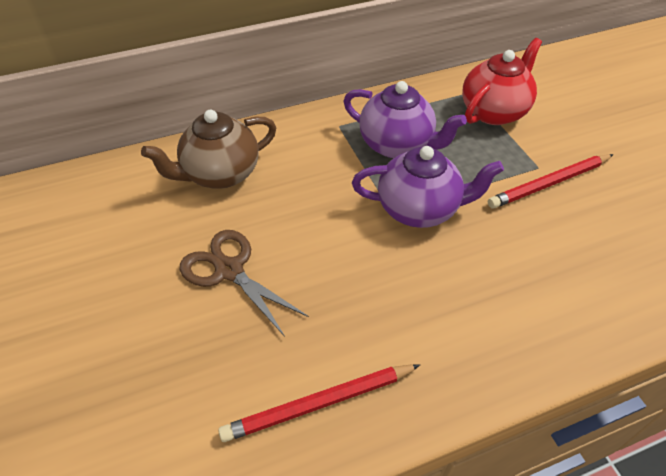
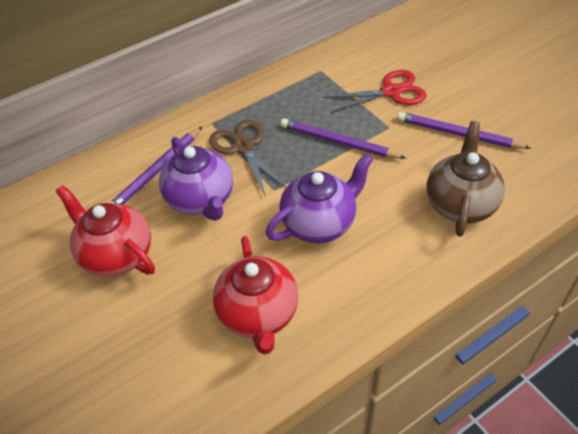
purple pencil: none = 0 -> [110,127,202,204] [280,118,406,159] [397,112,531,149] = 3
red pencil: [218,364,420,442] [488,154,614,208] = 2 -> none = 0
red scissors: none = 0 -> [324,70,427,113] = 1
red teapot: [462,38,542,125] = 1 -> [56,185,155,277] [213,236,298,354] = 2

